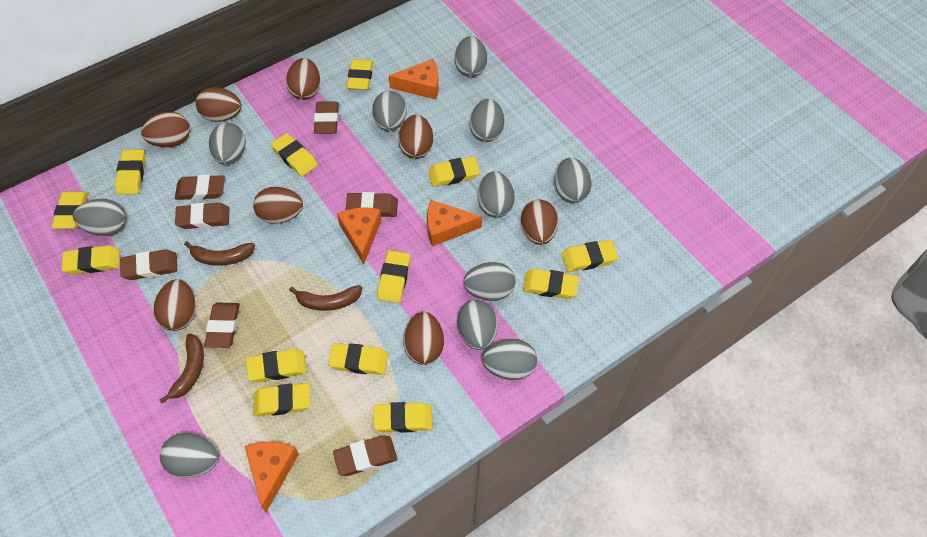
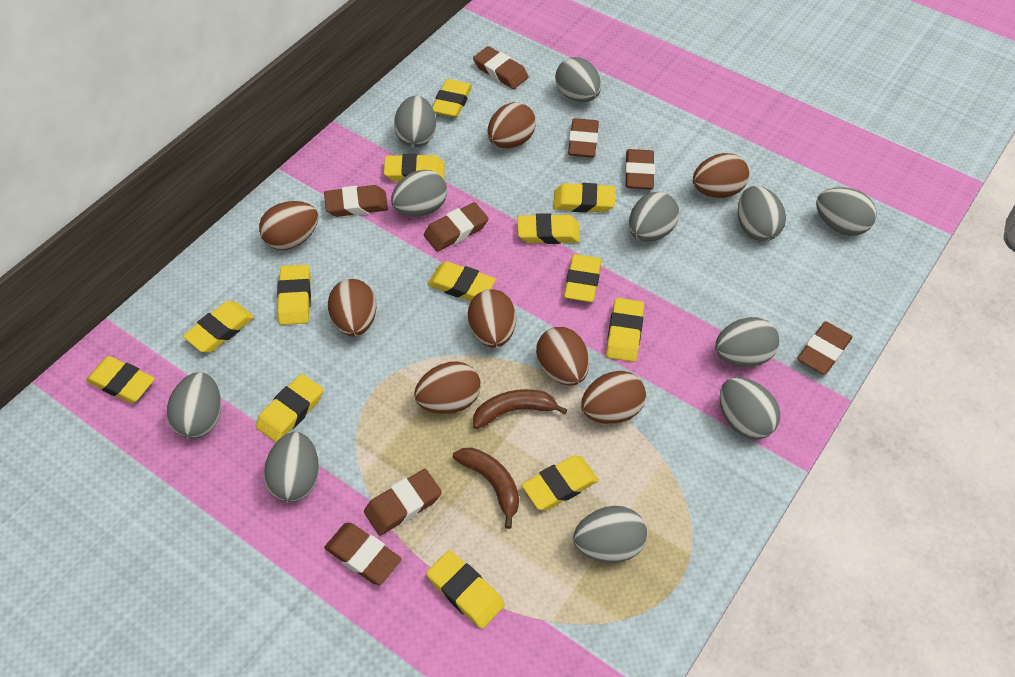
brown banana: [159,334,204,403] [184,241,255,266] [289,285,362,311] = 3 -> [453,448,519,529] [473,389,568,429] = 2
brown eraser: [120,249,177,280] [175,175,225,200] [175,203,229,229] [204,303,240,348] [314,101,339,134] [333,435,397,476] [346,192,398,217] = 7 -> [324,185,388,217] [324,523,402,585] [364,469,442,536] [424,202,489,252] [473,46,529,89] [568,118,599,158] [625,149,655,189] [797,322,852,375] = 8
orange cheese: [245,442,299,513] [337,207,382,264] [389,59,439,100] [427,200,482,246] = 4 -> none = 0

